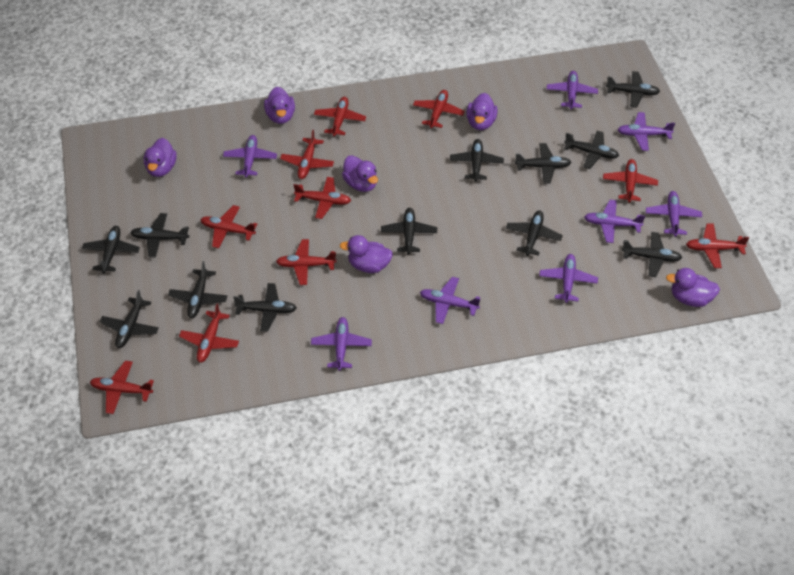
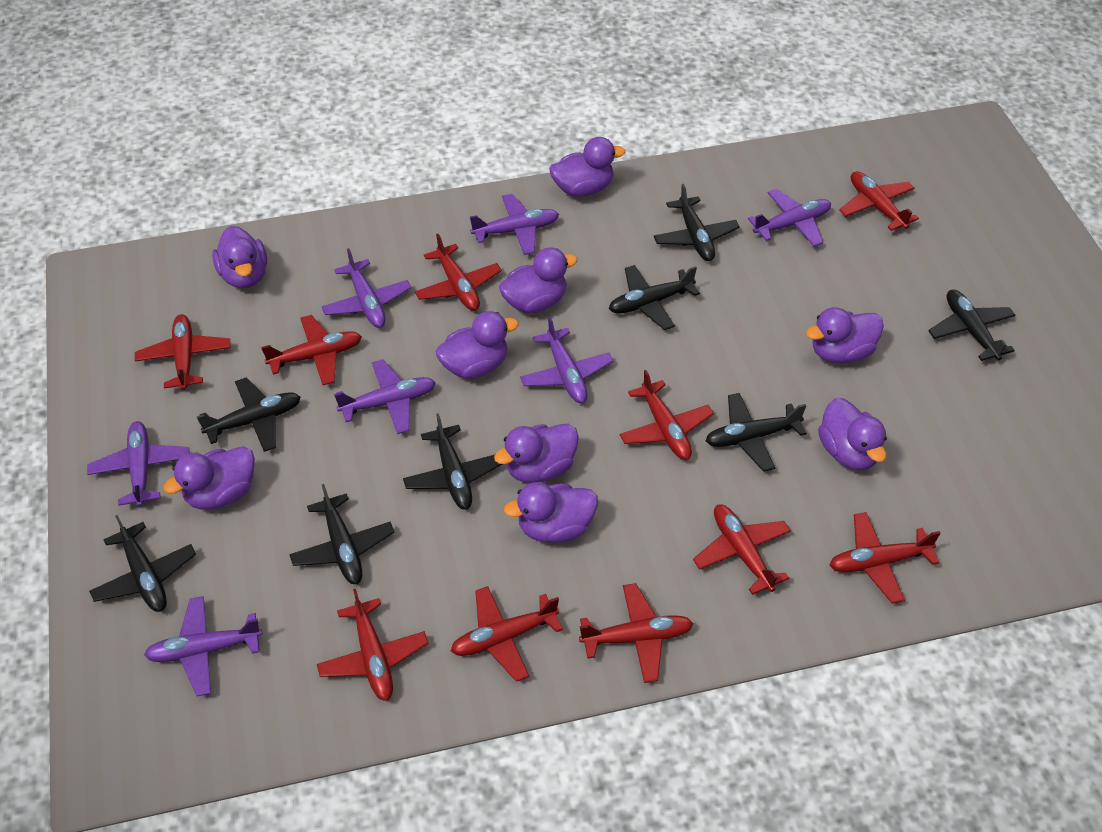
black plane: [82,226,140,273] [100,290,159,348] [130,213,189,258] [168,261,227,318] [233,283,296,332] [381,208,437,255] [450,139,504,182] [506,211,563,256] [515,143,572,184] [564,131,619,169] [606,71,660,108] [621,232,682,277] = 12 -> [89,515,196,612] [197,378,301,452] [289,484,395,584] [403,413,502,510] [609,265,700,330] [654,184,740,261] [706,393,807,472] [928,289,1015,361] = 8
purple duck: [144,138,177,177] [264,87,295,124] [340,235,393,273] [342,155,378,192] [466,93,498,130] [666,268,720,307] = 6 -> [163,446,255,510] [212,226,267,289] [436,311,519,379] [494,424,579,483] [499,248,578,313] [504,482,598,543] [550,137,626,197] [806,307,884,363] [818,398,887,470] = 9
purple plane: [223,135,277,178] [311,317,372,371] [420,277,480,324] [539,254,598,303] [547,71,598,109] [584,200,645,243] [617,112,675,151] [646,191,702,237] = 8 -> [87,421,190,507] [144,596,263,696] [321,248,411,328] [334,359,436,434] [470,194,559,255] [520,316,613,403] [748,189,831,247] = 7

